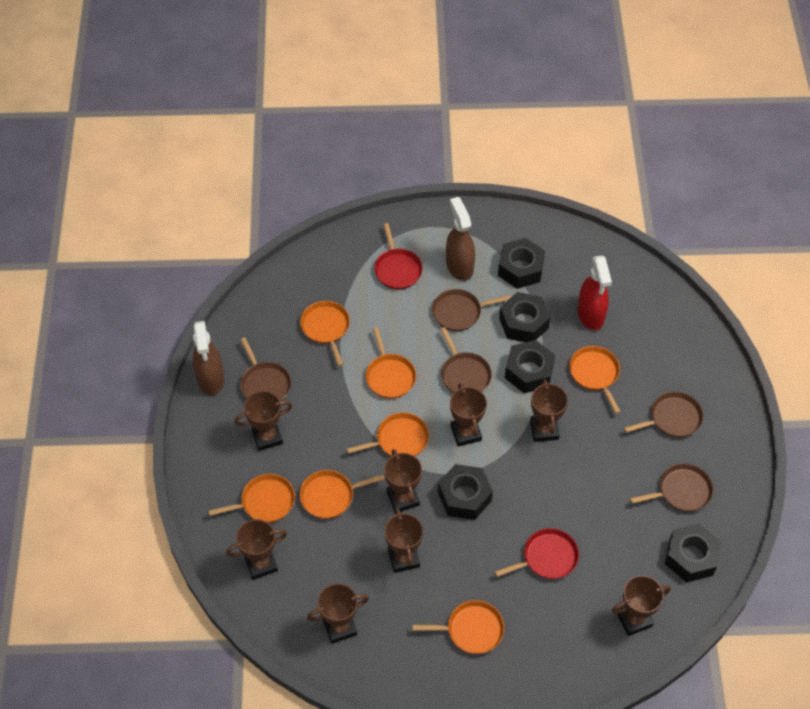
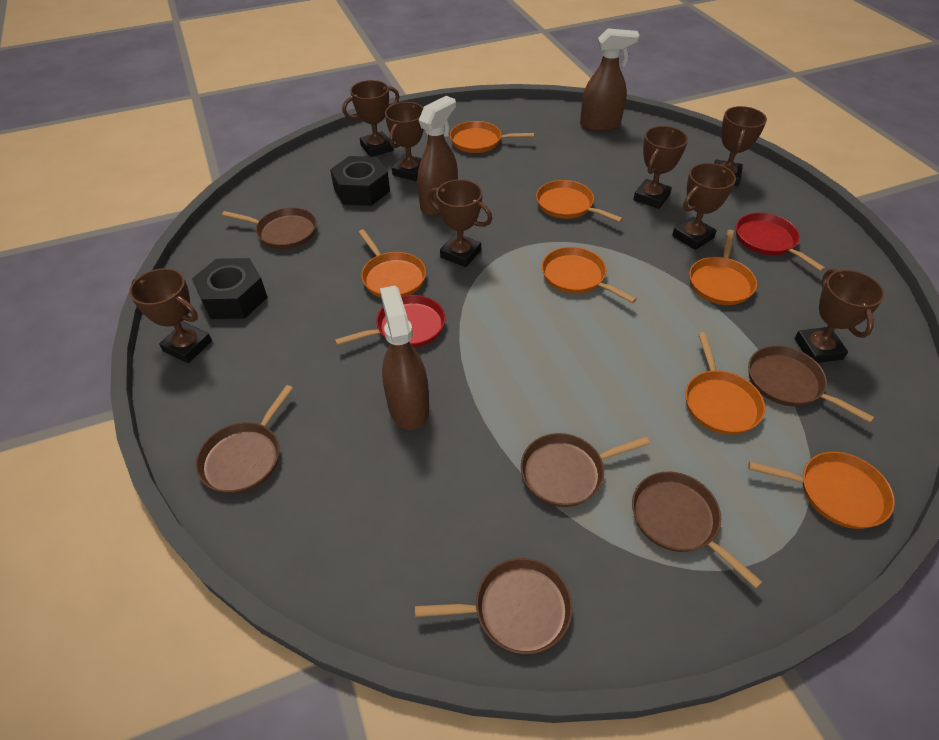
black nut: [438,464,493,520] [498,238,545,289] [499,292,550,342] [505,340,555,393] [665,524,721,582] = 5 -> [192,258,268,319] [330,156,390,206] = 2
brown pan: [240,338,291,401] [432,289,511,331] [440,327,492,393] [624,391,703,437] [630,463,713,512] = 5 -> [196,385,293,494] [222,207,317,249] [415,558,572,654] [521,433,650,507] [632,472,762,588] [748,346,874,423] = 6
brown spray bottle: [193,321,224,395] [446,197,475,281] = 2 -> [380,286,429,430] [417,96,458,215] [580,28,640,131] = 3
red spray bottle: [578,256,612,330] = 1 -> none = 0

